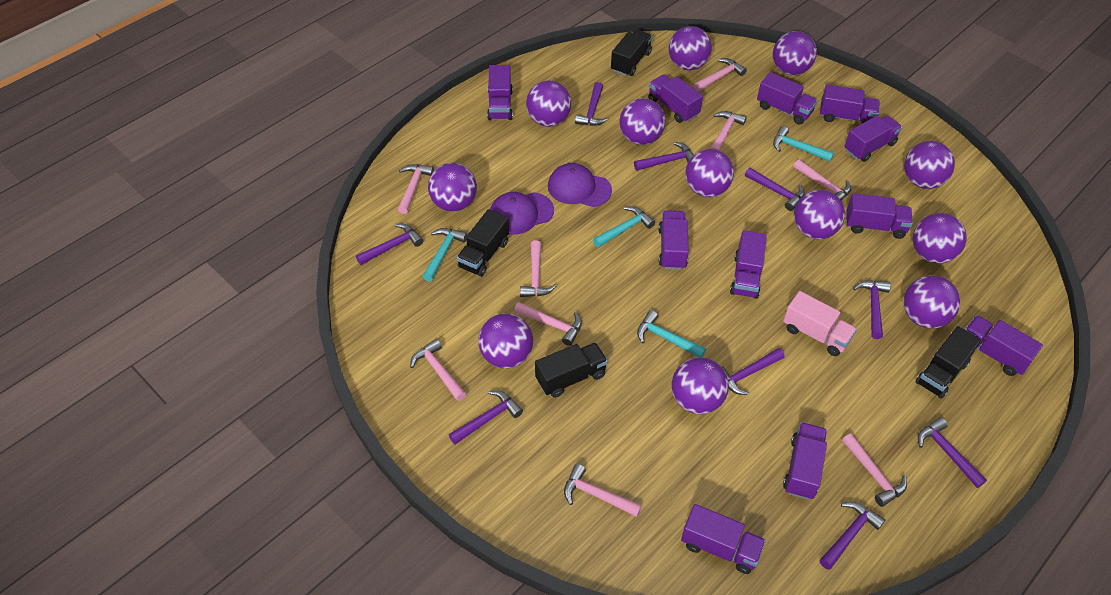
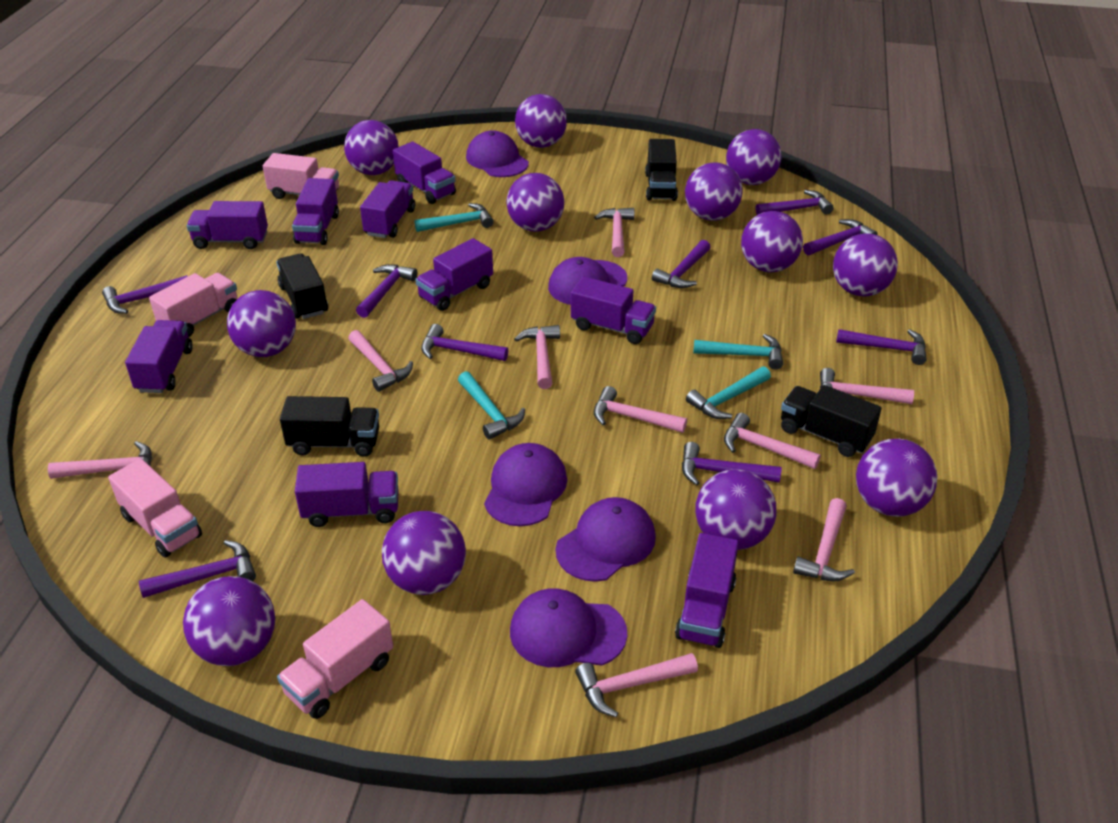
pink truck: [783,291,857,356] = 1 -> [108,458,202,557] [149,273,238,337] [263,153,339,199] [277,599,393,719] = 4
purple cap: [490,192,554,235] [548,163,612,207] = 2 -> [466,130,529,177] [484,443,567,526] [510,588,627,667] [548,257,627,305] [556,497,656,582] = 5
purple truck: [487,65,513,120] [648,75,703,123] [658,210,689,270] [681,504,766,574] [730,230,767,299] [757,72,818,124] [783,422,827,500] [820,84,880,123] [844,116,902,162] [846,193,913,239] [965,315,1043,376] = 11 -> [125,320,193,393] [187,201,268,249] [292,178,339,245] [295,462,399,527] [360,180,415,238] [393,142,456,204] [415,238,493,311] [571,276,656,344] [675,533,739,648] = 9

